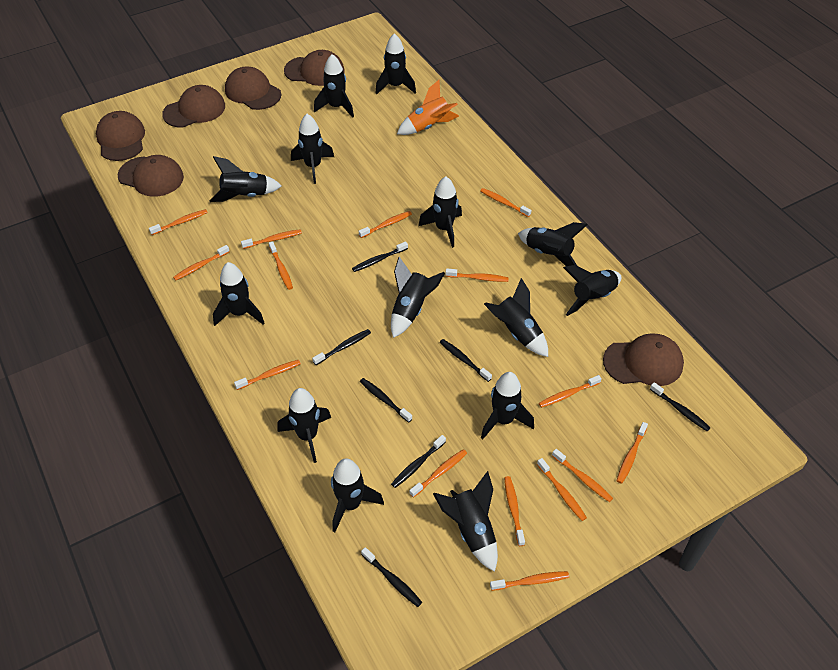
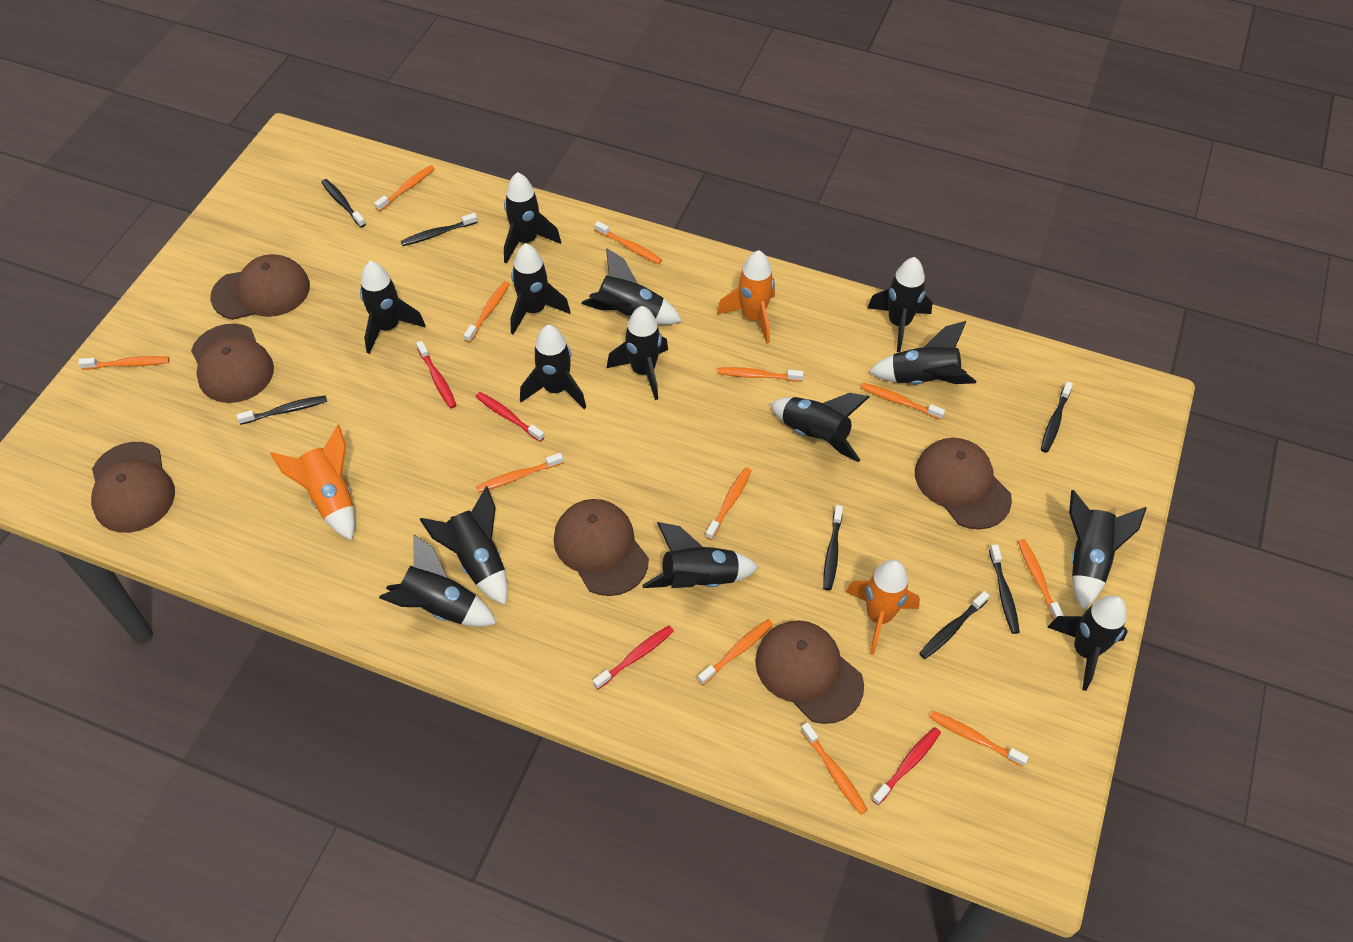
orange rocket: [397,80,459,135] = 1 -> [270,425,355,541] [717,250,775,344] [846,560,920,655] = 3
orange toothbrush: [149,209,208,235] [173,245,230,280] [234,360,301,390] [241,229,302,249] [269,242,293,290] [359,211,412,238] [409,449,467,498] [445,268,509,282] [480,188,531,217] [490,571,569,591] [504,476,525,546] [537,458,587,521] [539,375,602,408] [552,449,613,502] [616,422,648,484] = 15 -> [78,356,169,370] [374,165,435,212] [464,281,510,343] [476,453,563,493] [594,221,662,264] [698,619,774,685] [705,467,751,540] [717,367,804,382] [801,722,868,815] [861,383,945,420] [929,711,1029,767] [1018,539,1064,620] = 12
red toothbrush: none = 0 -> [416,341,456,408] [476,392,544,442] [593,626,674,690] [872,727,941,805] = 4

